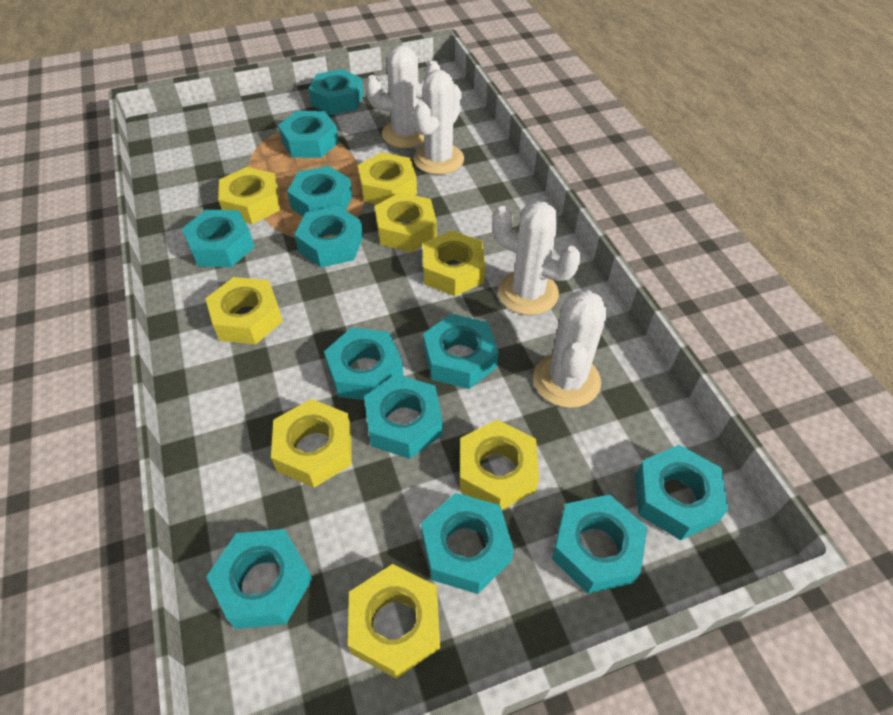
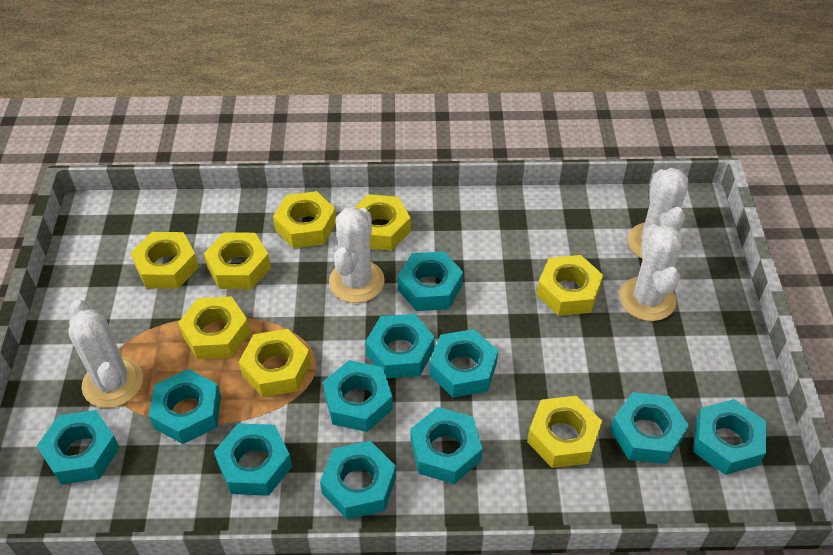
turquoise nut: [182,210,255,267] [206,529,312,629] [278,111,339,158] [287,166,353,217] [294,206,363,268] [309,69,363,115] [324,328,403,400] [364,374,443,459] [421,493,514,594] [423,314,499,389] [552,495,647,594] [635,445,728,540] = 12 -> [37,410,120,485] [149,369,221,444] [214,423,292,496] [320,441,396,519] [323,360,393,432] [365,314,435,378] [397,251,463,311] [410,407,483,484] [429,329,498,398] [610,392,689,464] [693,399,766,475] = 11

